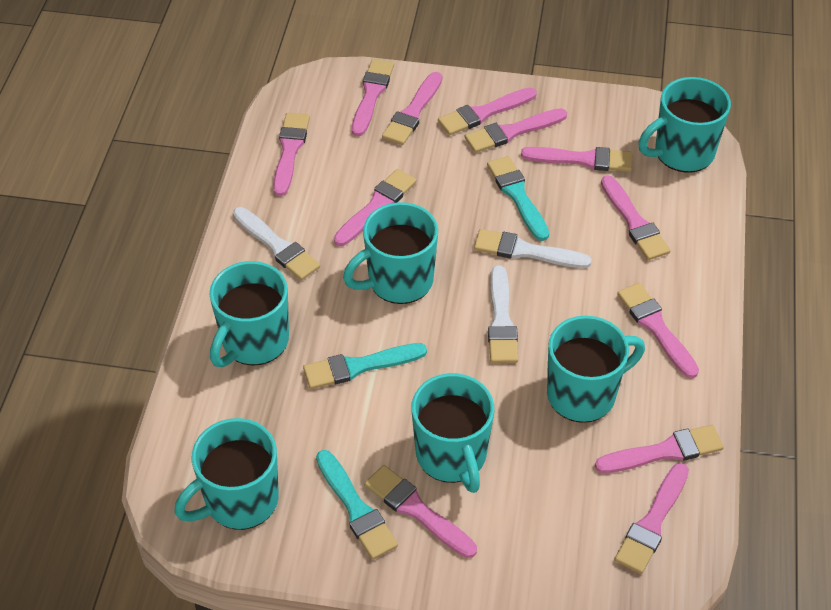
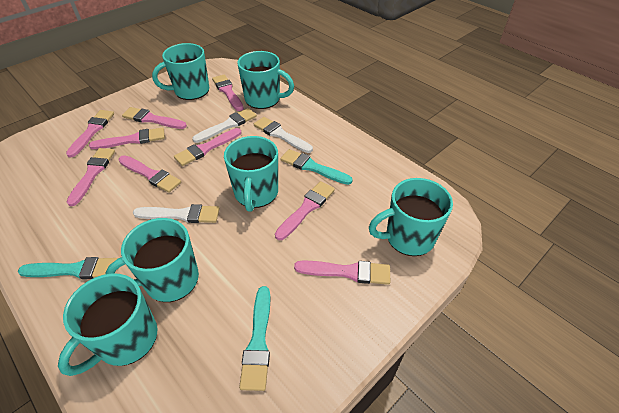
pink brush: [273,113,310,196] [334,169,416,246] [352,59,394,136] [364,465,477,558] [382,72,442,145] [438,88,537,135] [465,108,567,153] [521,147,633,172] [595,425,724,473] [601,175,671,260] [614,463,689,574] [617,283,699,379] = 12 -> [66,110,114,157] [66,148,115,206] [89,127,165,149] [119,155,181,193] [122,107,187,129] [174,128,241,166] [212,74,244,111] [275,181,335,240] [294,260,390,285] = 9

